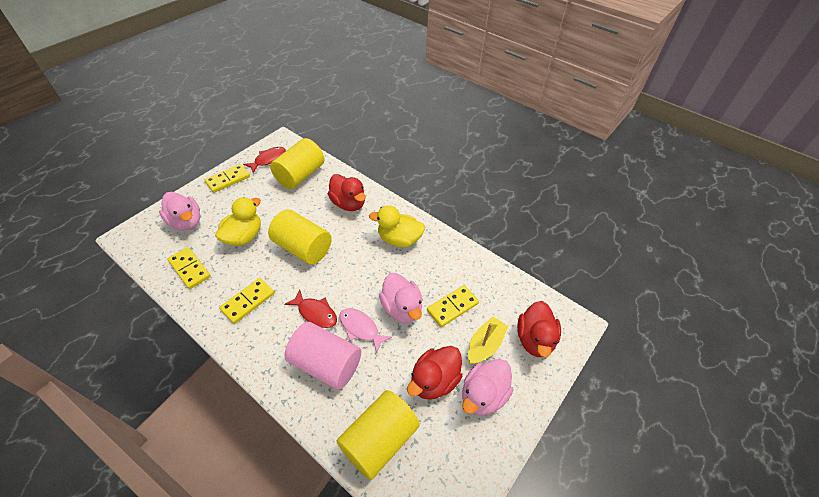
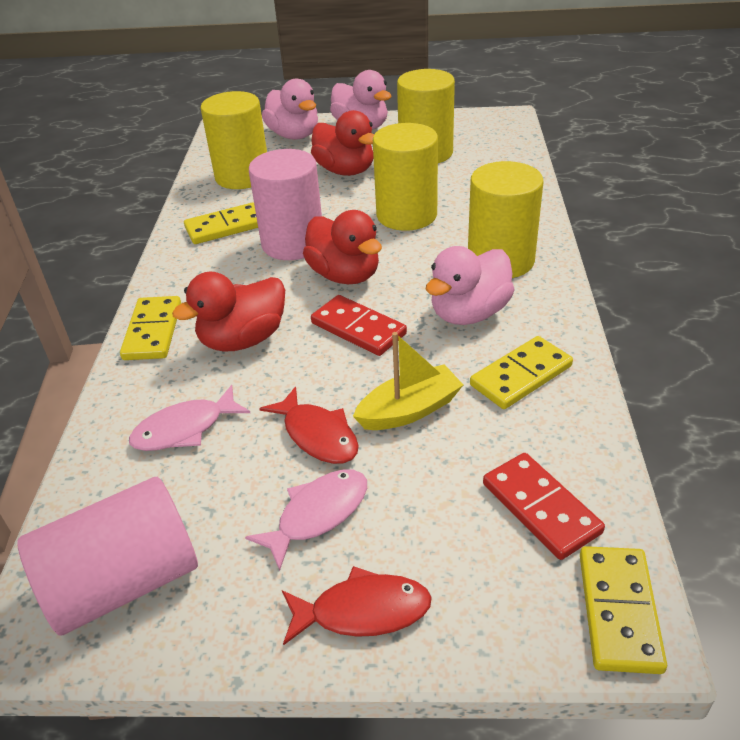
pink cylinder: [285,322,361,390] = 1 -> [17,477,198,636] [249,149,322,260] = 2
pink fish: [339,308,392,353] = 1 -> [129,385,250,451] [245,469,367,571] = 2
red domino: none = 0 -> [311,295,407,356] [483,453,605,560] = 2
yellow cylinder: [268,209,332,265] [270,138,324,189] [337,390,420,480] = 3 -> [201,91,267,189] [373,123,438,231] [397,69,455,163] [468,161,543,278] = 4
yellow duck: [215,197,261,246] [369,206,425,247] = 2 -> none = 0

